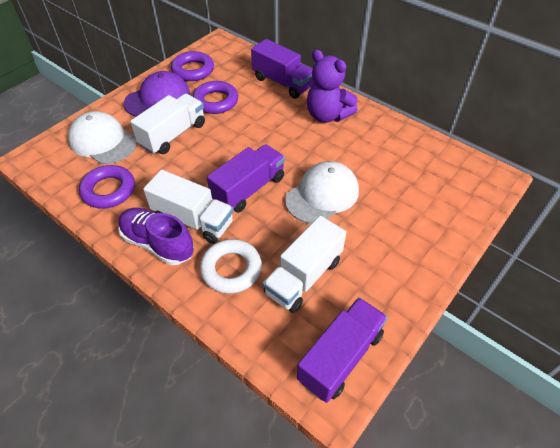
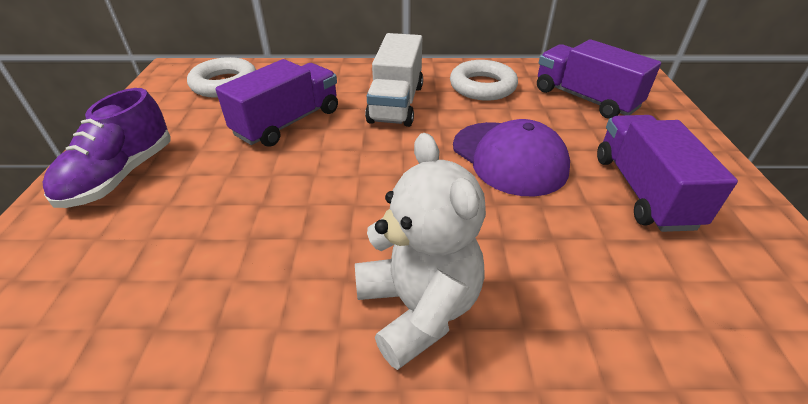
purple ring: [79,165,135,209] [171,51,214,81] [193,81,238,114] = 3 -> none = 0
purple teddy bear: [307,49,358,123] = 1 -> none = 0
white cap: [68,111,137,164] [285,161,359,224] = 2 -> none = 0
white ring: [200,239,262,294] = 1 -> [187,57,256,98] [450,60,518,101] = 2
white teddy bear: none = 0 -> [355,133,486,370] = 1
white truck: [130,94,205,154] [143,170,234,243] [263,216,346,313] = 3 -> [365,33,423,127] = 1

